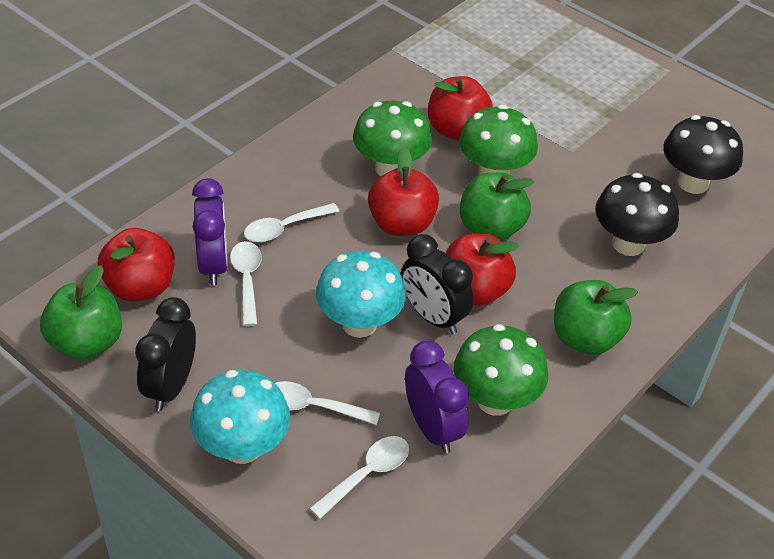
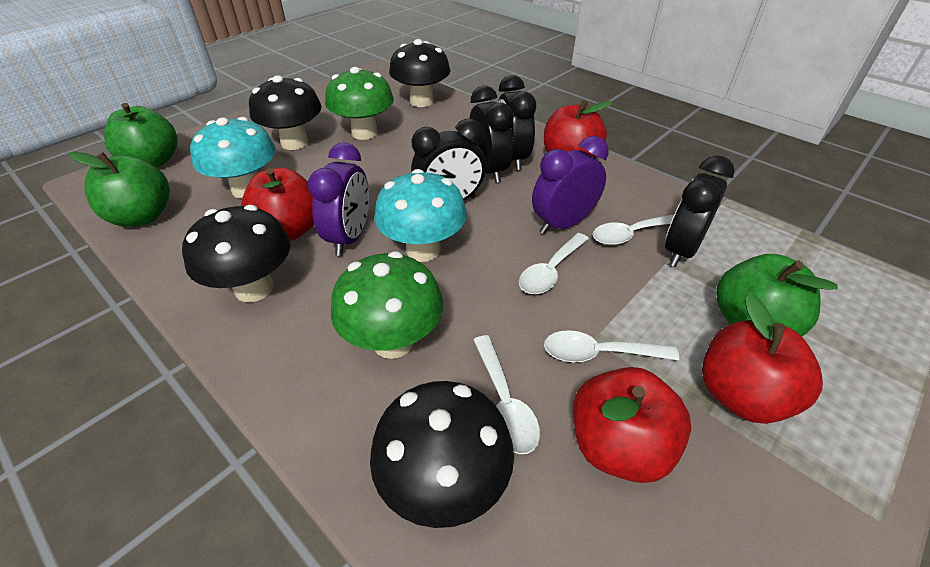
black clock: [135,297,196,411] [401,234,474,334] = 2 -> [411,119,486,200] [470,86,514,183] [498,75,536,170] [665,155,735,267] = 4
black mushroom: [595,173,679,256] [663,115,743,194] = 2 -> [182,205,290,302] [249,75,322,150] [370,381,514,528] [389,39,451,107] = 4
green mushroom: [353,101,432,176] [454,324,548,416] [459,105,538,175] = 3 -> [325,67,394,140] [331,251,443,359] = 2

